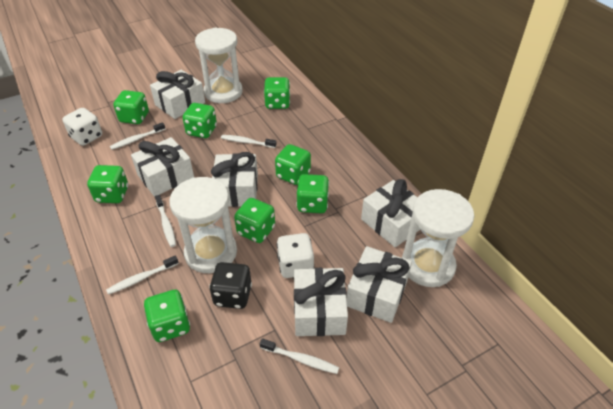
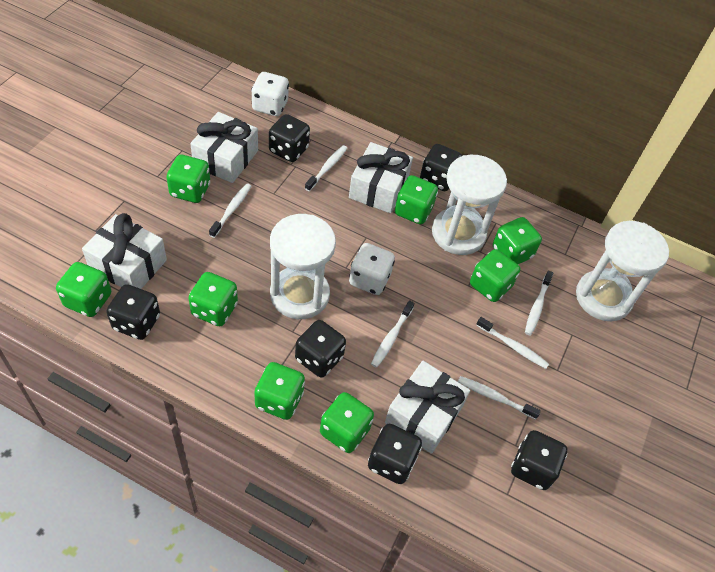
black dice: [209,262,252,309] = 1 -> [106,284,160,340] [269,114,310,162] [295,320,346,378] [368,424,422,484] [420,144,462,191] [511,430,567,490] = 6
white gift: [131,137,194,197] [150,70,205,119] [211,152,258,207] [294,268,348,336] [346,246,412,323] [361,179,420,247] = 6 -> [82,213,167,289] [190,112,258,183] [349,142,413,213] [385,361,470,454] = 4
white toothbrush: [106,256,179,295] [110,122,165,150] [155,195,176,247] [221,135,276,148] [260,338,339,374] = 5 -> [209,183,251,238] [305,145,347,191] [371,300,414,368] [458,376,541,419] [476,317,549,369] [525,271,553,336] = 6

